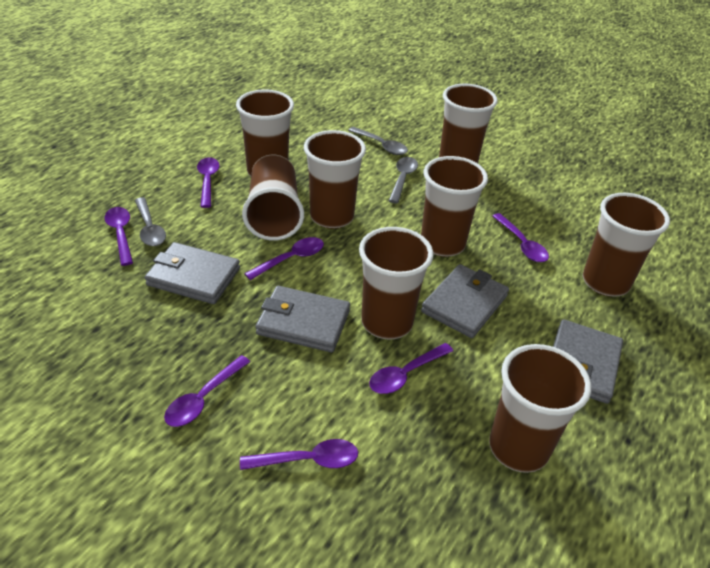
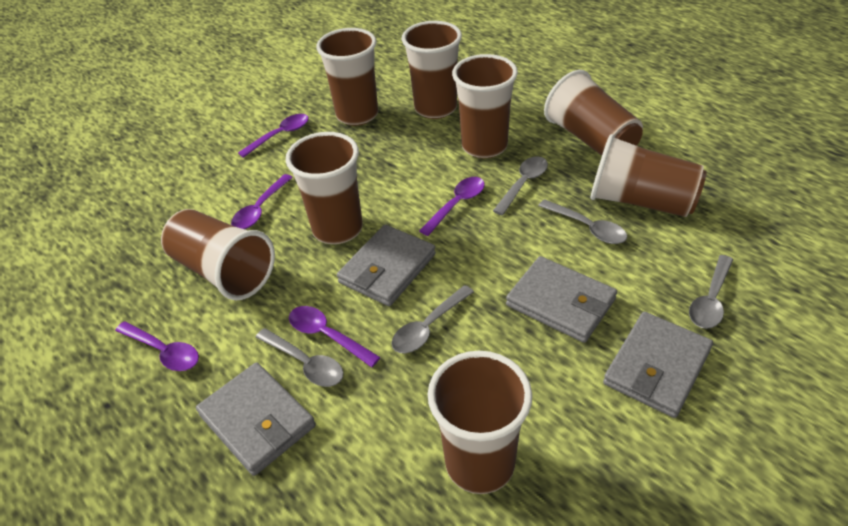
grey spoon: [135,197,166,246] [348,127,408,155] [389,157,418,203] = 3 -> [255,328,344,387] [391,285,474,353] [493,156,548,215] [538,199,627,244] [689,255,733,329] = 5
purple spoon: [105,207,133,266] [164,355,250,427] [197,157,219,208] [240,439,358,470] [244,237,324,280] [369,343,453,394] [493,213,549,262] = 7 -> [115,321,199,371] [231,174,293,229] [238,114,309,158] [289,306,380,367] [419,177,485,236] = 5

